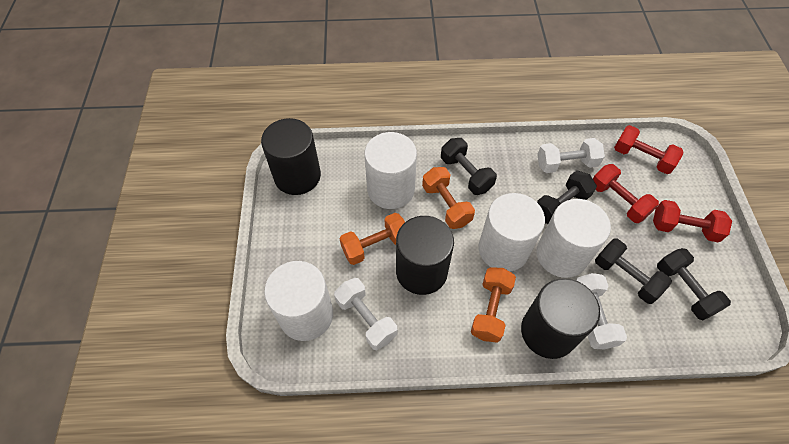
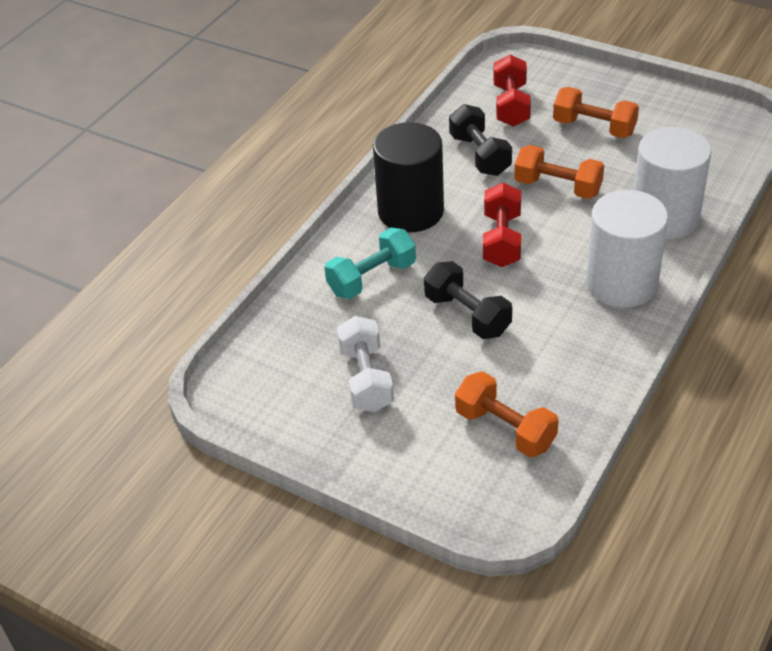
black cylinder: [261,118,321,195] [396,216,454,295] [521,278,600,359] = 3 -> [373,122,444,233] = 1
black dumbbell: [441,138,497,195] [537,171,597,224] [595,239,672,304] [657,248,731,320] = 4 -> [424,261,512,339] [449,104,512,176] = 2
red dumbbell: [593,164,659,223] [614,125,684,174] [653,200,732,243] = 3 -> [483,183,521,267] [493,55,531,127] = 2
turquoise dumbbell: none = 0 -> [324,228,416,299] = 1
white cylinder: [264,261,333,341] [364,132,417,209] [478,193,545,272] [536,199,611,278] = 4 -> [586,190,668,308] [634,127,712,239] = 2
white dumbbell: [334,278,397,350] [537,138,605,173] [575,273,627,350] = 3 -> [337,316,394,412] = 1

